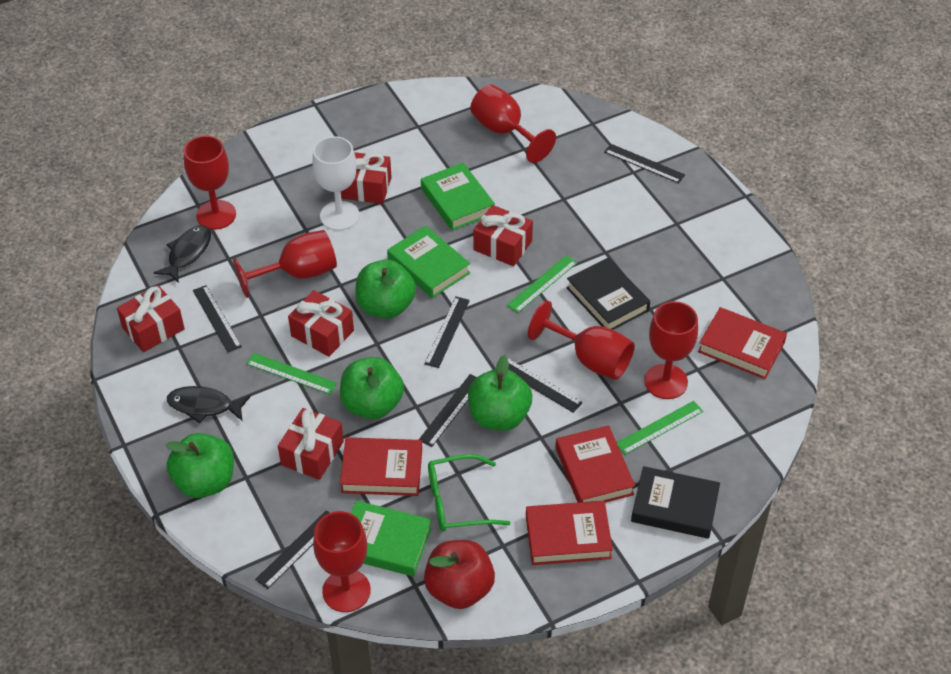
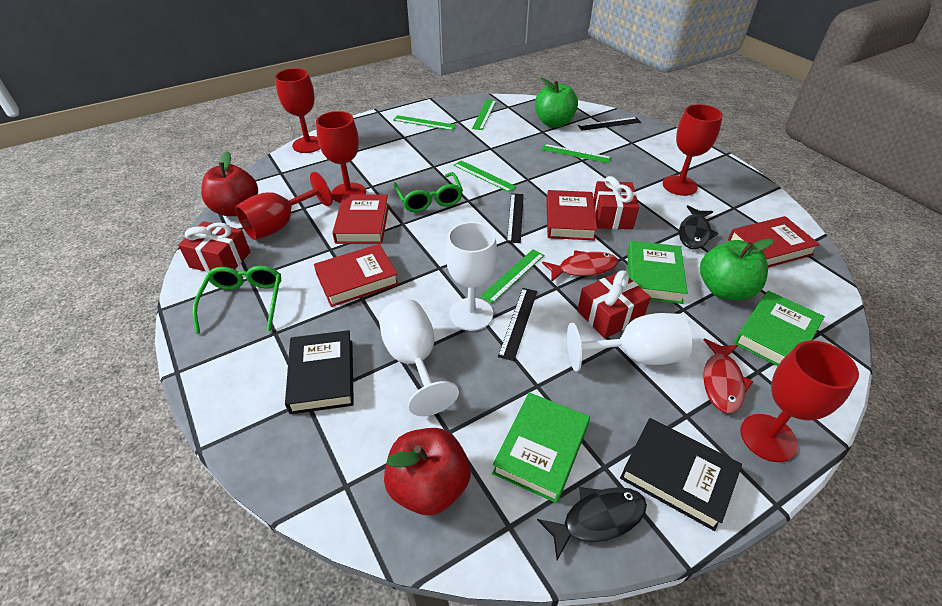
black ruler: [193,285,242,352] [255,510,330,589] [419,374,477,447] [424,296,470,368] [496,358,582,413] [604,144,685,183] = 6 -> [498,288,537,361] [507,193,524,243] [578,117,641,131] = 3
green apple: [166,433,234,498] [340,357,404,419] [355,259,416,319] [468,355,532,431] = 4 -> [535,78,578,127] [700,238,773,300] = 2
green glasses: [428,454,510,532] = 1 -> [192,266,281,334] [393,172,463,212] = 2
green ruler: [246,353,337,394] [507,255,577,313] [617,401,703,455] = 3 -> [393,115,456,131] [453,160,517,192] [472,99,496,130] [480,249,544,303] [541,144,612,163] = 5
red apple: [424,540,495,609] = 1 -> [201,151,258,216] [384,428,471,515] = 2
red fish: none = 0 -> [542,250,619,282] [703,338,753,413] = 2
red gift: [117,285,185,352] [278,408,344,480] [288,290,354,357] [340,152,392,204] [473,205,533,266] = 5 -> [178,221,250,272] [577,270,651,339] [593,176,639,229] = 3
red goblet: [184,136,236,230] [233,230,337,298] [313,511,371,612] [470,84,556,163] [528,300,635,380] [644,301,698,399] = 6 -> [235,172,332,240] [275,68,320,153] [316,111,366,203] [663,104,723,196] [740,341,859,462] = 5
white goblet: [312,136,360,231] = 1 -> [379,299,459,416] [446,222,498,331] [567,313,692,371] = 3

